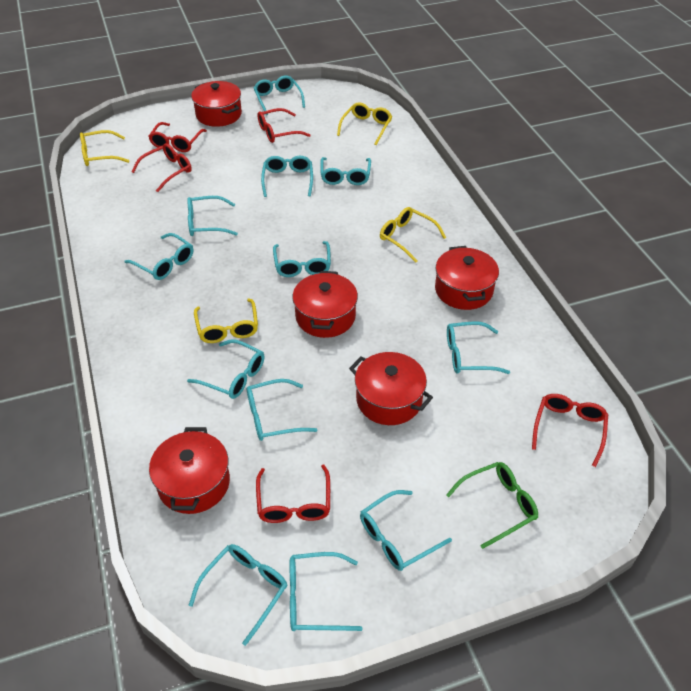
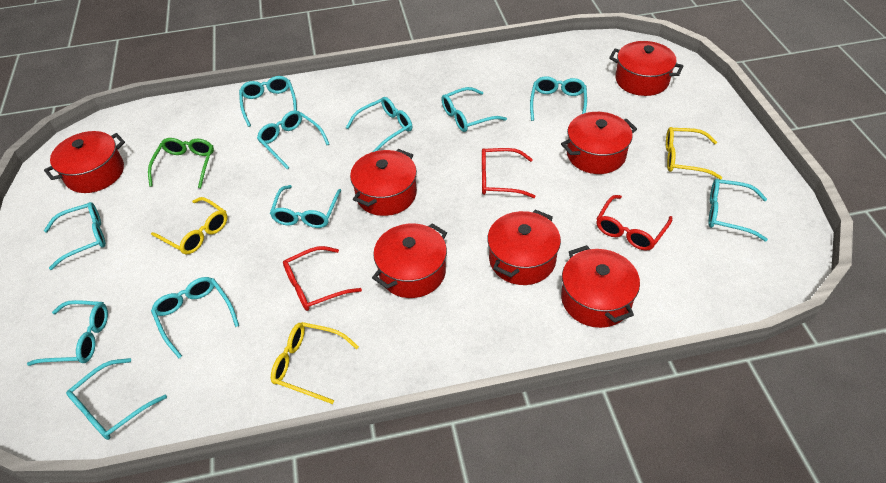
red glasses: [131,143,192,192] [148,122,207,152] [256,465,330,523] [258,108,311,143] [532,394,608,467] = 5 -> [283,246,362,311] [482,148,536,198] [597,195,672,251] = 3
red pot: [149,427,230,514] [191,81,242,127] [292,271,358,338] [349,352,433,425] [435,246,499,310] = 5 -> [44,131,125,193] [350,149,417,216] [372,223,447,298] [487,209,561,285] [561,112,637,174] [561,245,640,328] [609,41,684,96] = 7
turquoise glasses: [124,233,193,280] [187,196,238,236] [187,339,264,399] [189,544,287,646] [247,379,317,441] [254,75,305,115] [261,156,313,197] [273,241,331,277] [290,552,363,631] [320,157,371,185] [360,490,452,571] [447,321,510,374] = 12 -> [27,300,108,366] [44,202,106,270] [66,358,167,440] [151,277,239,358] [239,76,297,127] [257,110,329,170] [270,185,342,228] [346,97,412,152] [441,87,507,132] [530,76,587,121] [708,179,768,241] = 11
yellow glasses: [80,130,129,166] [194,299,258,343] [337,102,392,145] [380,207,446,263] = 4 -> [151,197,228,254] [271,322,359,404] [666,127,722,180] = 3

